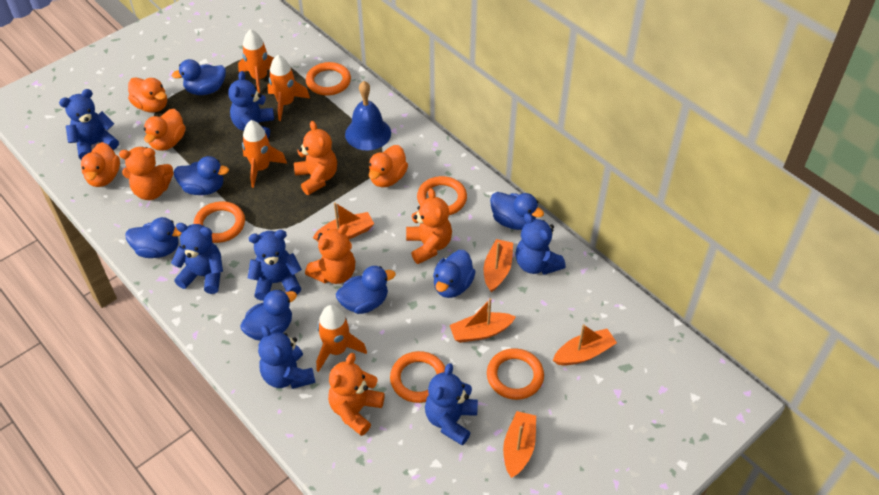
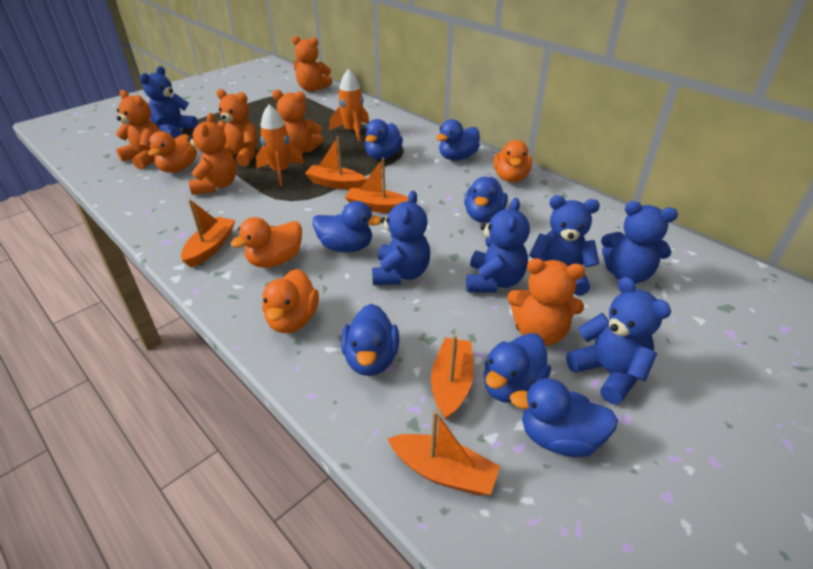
blue bell: [345,81,391,151] = 1 -> none = 0
blue teddy bear: [59,89,119,160] [171,223,223,294] [228,71,274,138] [248,230,302,301] [258,326,316,389] [425,363,478,445] [516,213,566,275] = 7 -> [140,66,198,139] [372,191,430,285] [466,198,530,292] [529,195,600,295] [566,277,671,405] [601,201,678,284] = 6
orange ring: [193,201,245,243] [306,62,351,96] [390,351,445,403] [417,176,467,215] [487,348,544,400] = 5 -> none = 0
orange rocket: [238,29,274,93] [242,120,287,188] [268,55,310,121] [316,305,367,372] = 4 -> [256,104,304,186] [329,69,369,142] = 2
orange teddy bear: [119,147,174,200] [294,121,337,195] [305,224,355,284] [328,353,385,436] [406,188,452,264] = 5 -> [116,90,160,169] [187,113,236,195] [217,89,258,166] [272,90,323,154] [292,36,332,92] [507,258,585,346] = 6

